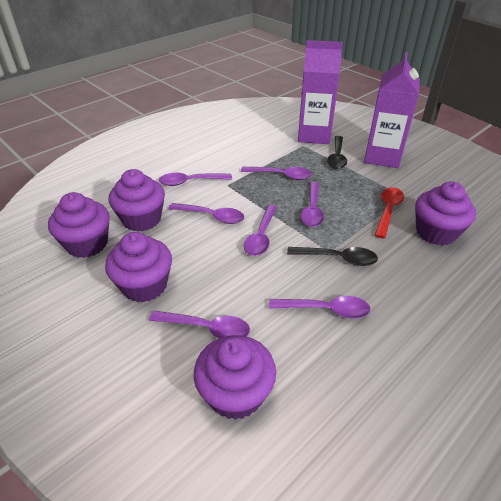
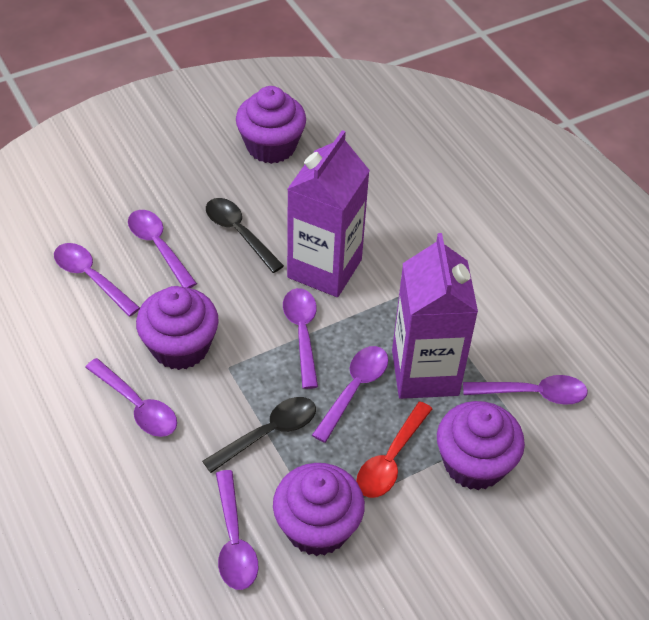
purple cupcake: [48,192,110,258] [105,232,172,303] [109,169,165,232] [194,335,276,420] [415,181,476,246] = 5 -> [136,286,219,370] [236,86,306,164] [273,463,365,556] [437,401,525,490] = 4

